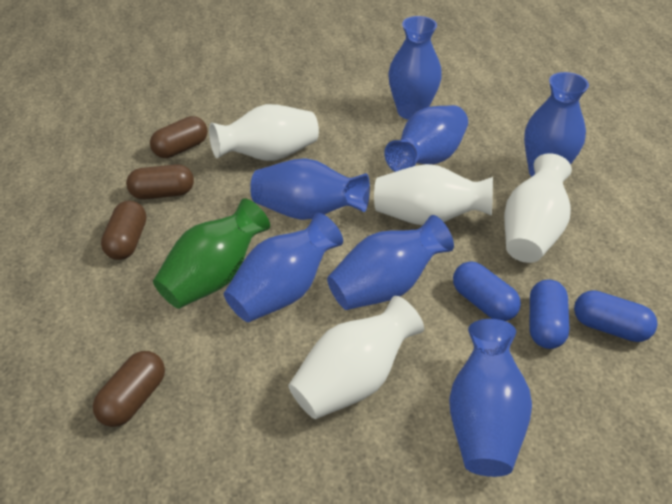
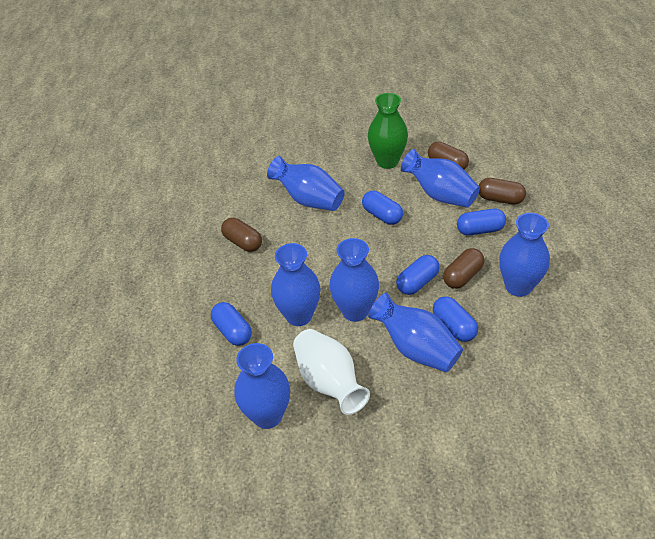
blue capsule: [453,261,521,321] [530,279,569,349] [574,290,657,342] = 3 -> [211,302,252,346] [362,191,403,225] [396,255,439,295] [433,296,478,342] [457,209,506,235] = 5
white vase: [209,104,319,161] [288,296,424,419] [374,164,493,226] [504,153,572,263] = 4 -> [293,329,370,415] = 1

